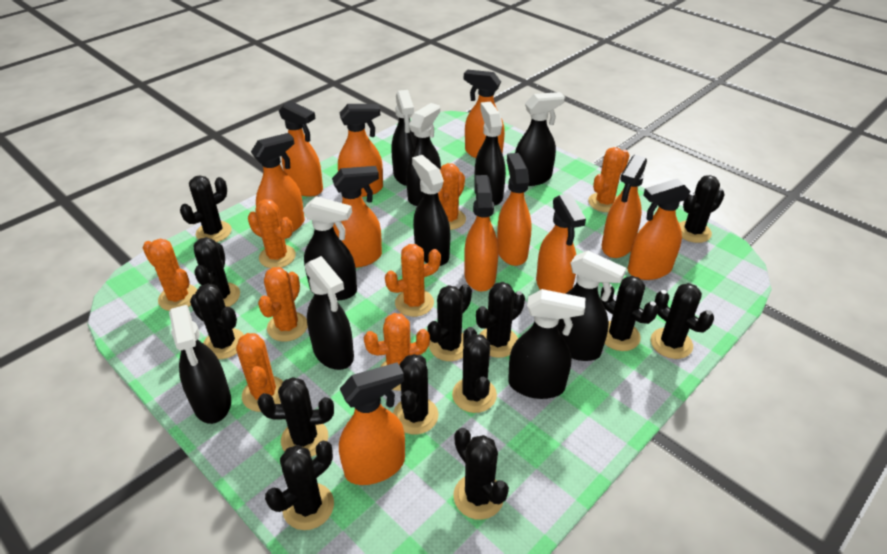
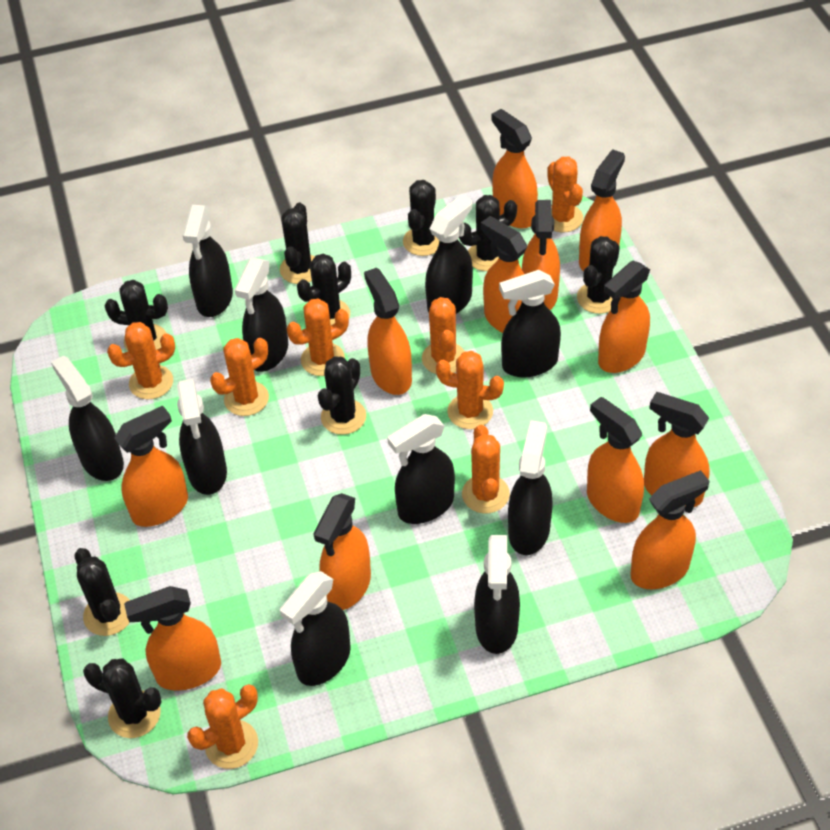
black cactus: [180,175,232,242] [190,283,244,359] [194,237,240,307] [257,377,334,457] [265,441,334,530] [393,354,438,435] [427,284,472,361] [452,327,497,413] [453,428,509,520] [476,282,525,358] [600,276,658,351] [651,283,714,359] [679,175,725,243] = 13 -> [74,548,130,636] [83,658,161,738] [105,280,168,351] [280,203,315,284] [297,254,351,325] [318,356,366,435] [403,180,439,256] [459,195,517,271] [577,236,620,314] = 9
orange spray bottle: [251,133,305,232] [279,101,323,197] [332,166,382,268] [338,104,383,197] [339,362,405,485] [464,70,505,158] [464,175,498,291] [497,153,531,266] [536,193,586,294] [602,155,647,258] [628,178,691,280] = 11 -> [114,406,188,527] [124,586,221,691] [313,493,371,610] [364,268,412,395] [481,216,527,333] [491,109,538,229] [522,200,560,310] [579,149,625,271] [587,397,644,523] [598,261,650,373] [630,470,710,589] [644,392,710,507] = 12

